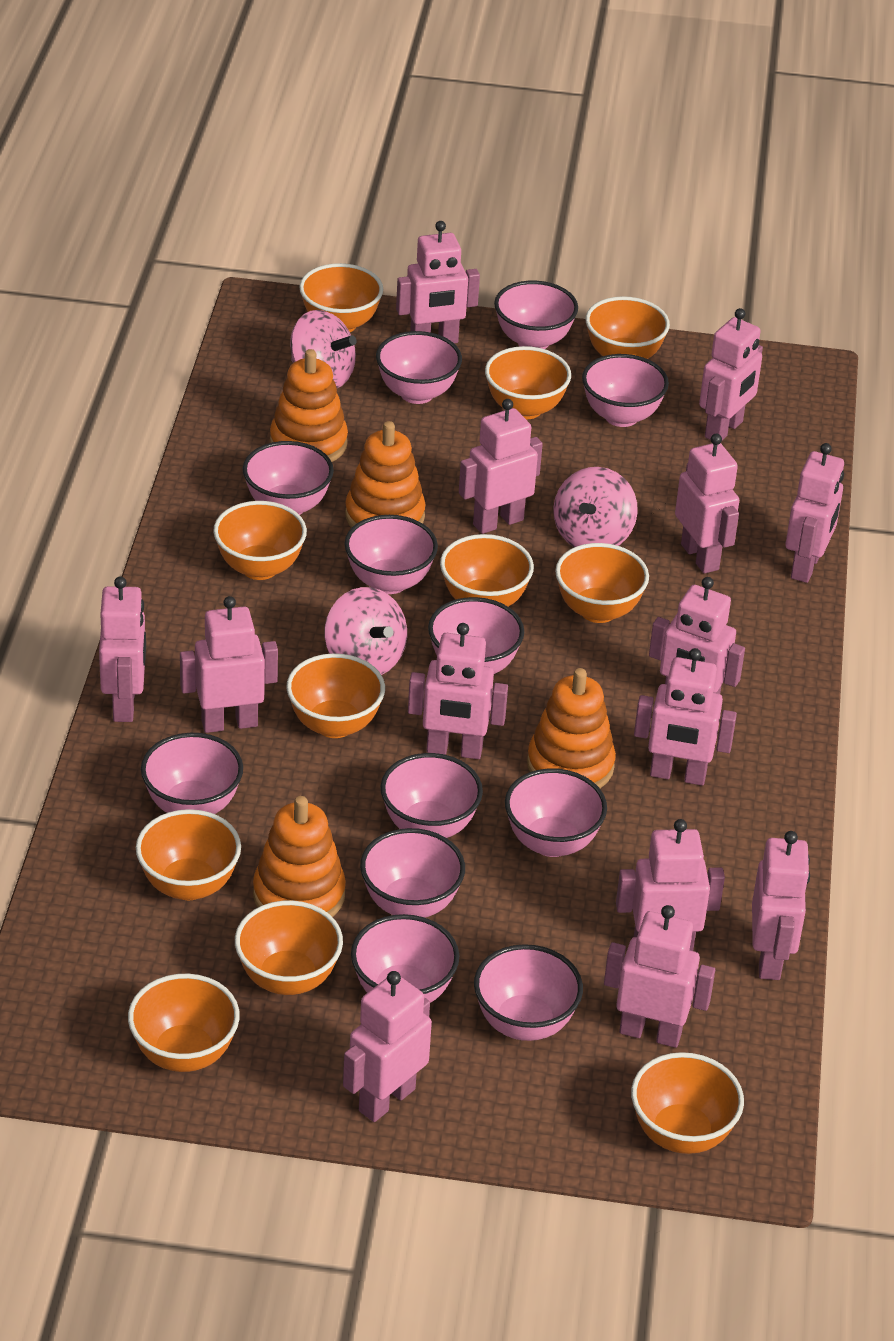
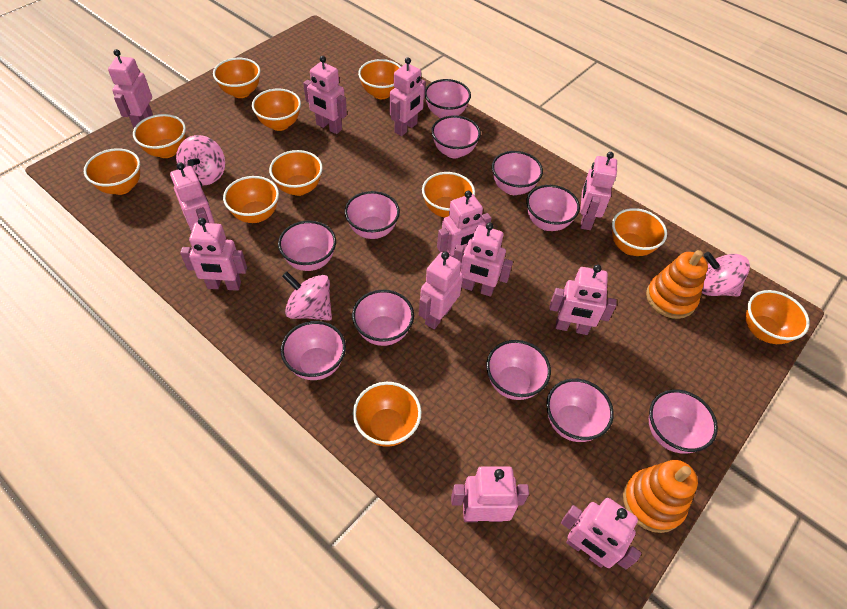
orange stacking toy: [253,796,346,917] [270,349,348,462] [345,421,426,528] [527,668,616,788] = 4 -> [623,460,698,533] [646,250,708,319] = 2
pink bowl: [141,733,243,814] [243,441,334,515] [344,515,438,594] [351,914,459,1003] [360,828,465,918] [376,331,462,404] [380,753,483,838] [428,597,524,674] [474,944,583,1041] [494,281,578,349] [505,768,607,857] [582,354,669,427] = 12 -> [278,221,336,271] [281,321,346,380] [344,191,400,239] [352,290,414,346] [425,79,471,118] [431,115,481,158] [486,340,551,400] [492,151,543,195] [526,185,580,231] [546,379,614,442] [649,389,718,454] = 11
pink robot: [99,576,146,722] [180,596,278,733] [343,971,432,1122] [396,221,480,343] [408,623,508,759] [459,399,543,534] [604,905,715,1048] [616,819,725,951] [634,648,737,786] [649,577,745,694] [675,434,739,574] [699,308,763,440] [752,831,810,980] [785,443,844,583] = 14 -> [108,49,153,128] [170,162,215,231] [180,218,247,291] [303,56,347,134] [390,57,426,136] [419,252,463,329] [437,191,492,257] [451,466,529,522] [453,222,513,297] [549,264,617,335] [561,498,641,569] [580,152,617,230] = 12

